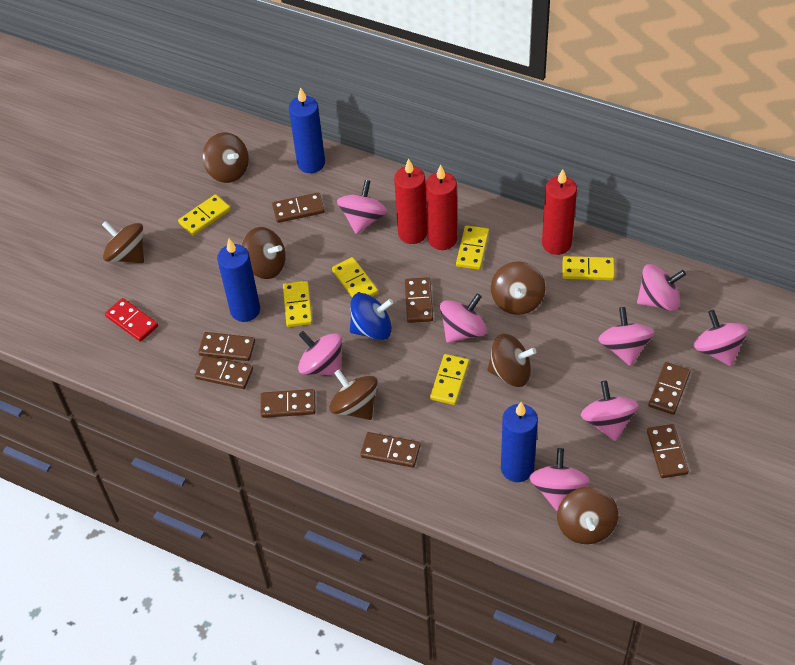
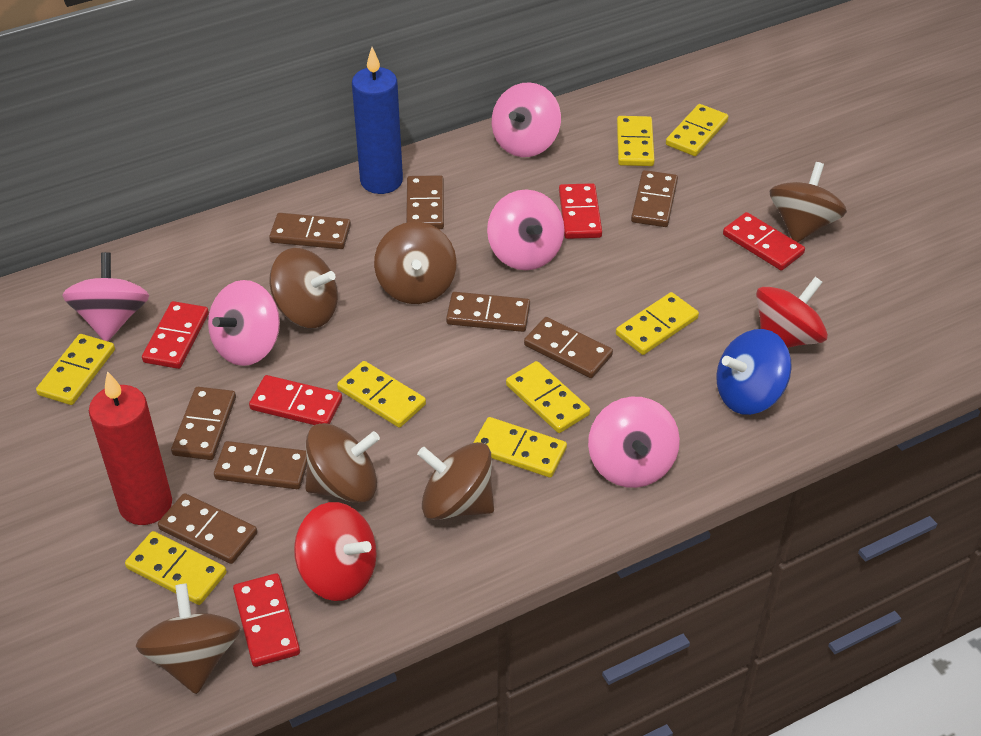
blue candle: [217,239,260,322] [289,87,325,173] [501,402,538,482] = 3 -> [352,47,403,194] = 1
brown spinning top: [102,221,144,263] [202,133,249,183] [242,227,286,279] [329,370,378,420] [487,334,536,387] [491,261,546,315] [557,487,618,544] = 7 -> [136,583,240,694] [270,248,338,328] [305,423,380,503] [374,222,456,304] [417,442,494,520] [770,162,847,242] = 6
pink spinning top: [298,331,342,376] [337,180,388,234] [440,294,487,343] [529,448,590,512] [581,381,638,441] [598,307,654,366] [637,264,686,311] [693,310,748,366] = 8 -> [62,252,149,341] [208,280,280,366] [487,190,564,270] [492,82,561,157] [588,397,680,488] = 5
red candle: [394,159,427,244] [426,165,457,250] [542,169,577,255] = 3 -> [89,371,172,525] = 1
red domino: [105,298,158,342] = 1 -> [142,301,209,369] [233,573,300,667] [249,375,342,425] [559,183,602,239] [723,212,805,270] = 5
red spinning top: none = 0 -> [294,502,377,601] [756,277,828,348] = 2
yellow domino: [178,194,231,236] [283,281,313,327] [332,257,378,297] [430,354,469,405] [456,225,489,270] [562,256,615,280] = 6 -> [36,334,115,405] [125,531,227,605] [337,361,426,428] [473,417,567,478] [506,361,590,433] [616,292,699,355] [617,116,655,166] [666,104,729,156] = 8

